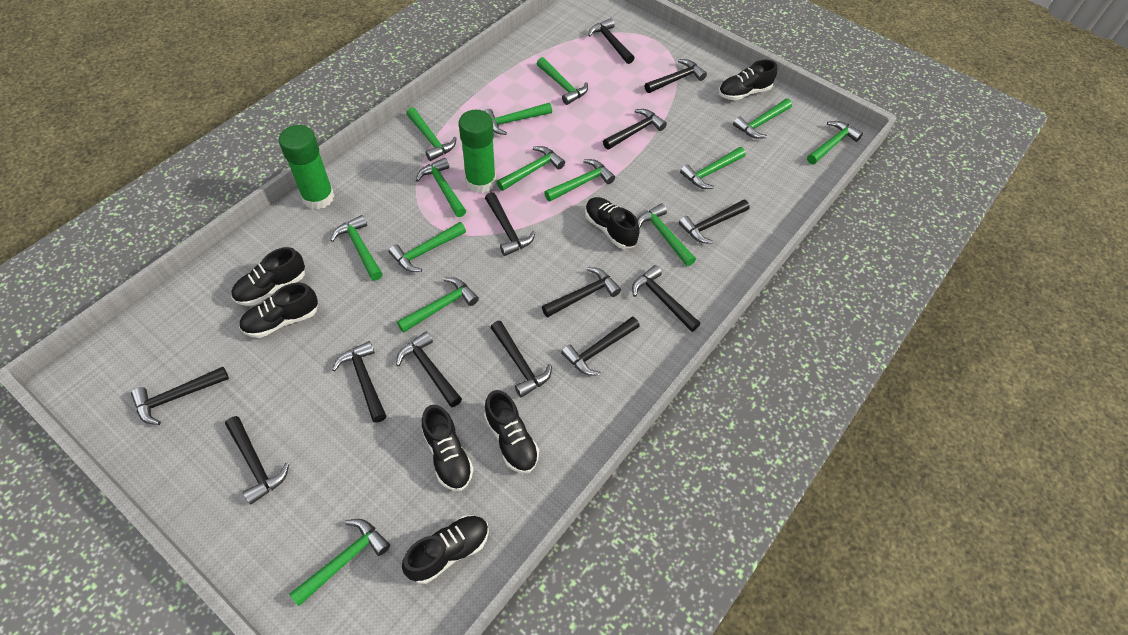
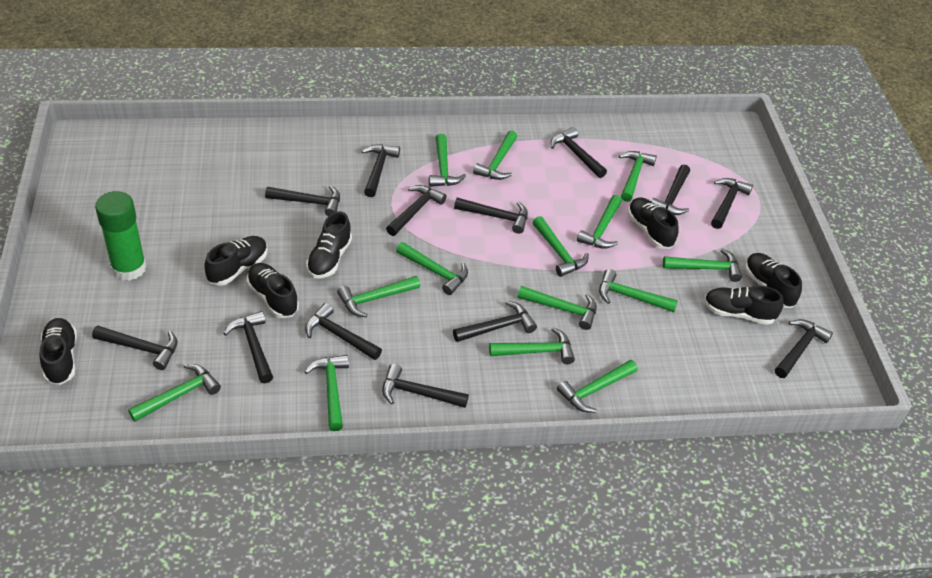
green glue stick: [279,125,334,210] [459,110,496,193] = 2 -> [95,191,147,281] = 1

